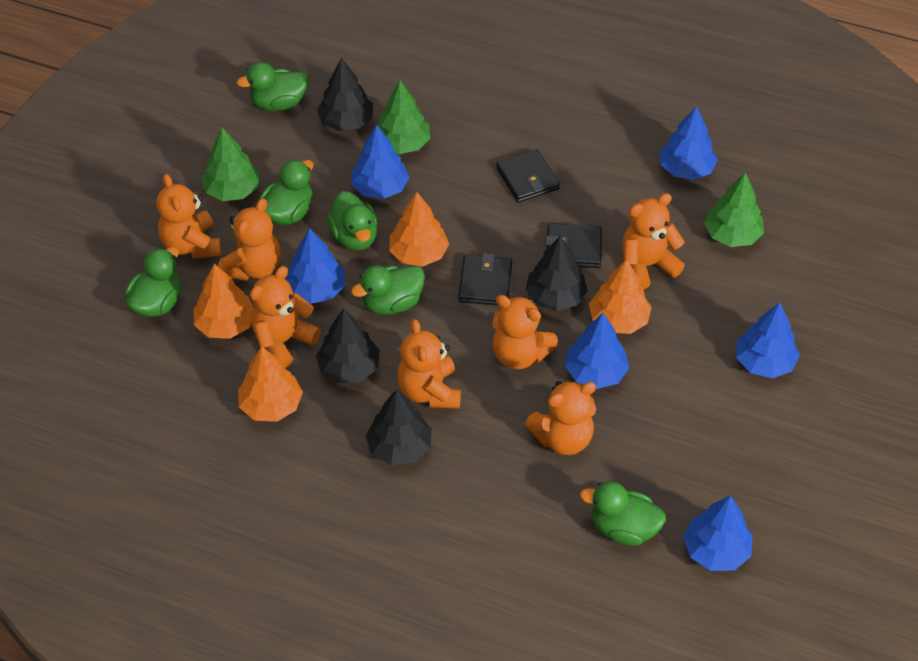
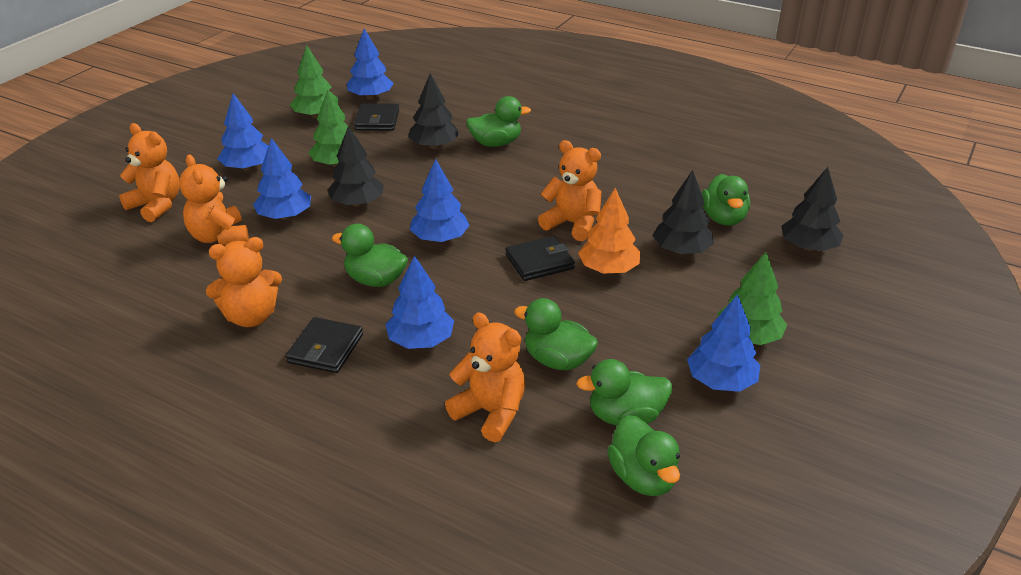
orange teddy bear: [156,174,221,259] [218,198,281,281] [250,266,321,368] [397,319,461,409] [492,295,558,369] [525,380,596,455] [622,193,685,289] = 7 -> [119,123,180,222] [179,154,249,245] [206,237,282,327] [445,313,525,442] [538,140,602,241] = 5
orange tree: [194,264,254,339] [238,346,303,422] [389,192,449,267] [589,259,651,334] = 4 -> [578,188,640,274] = 1

